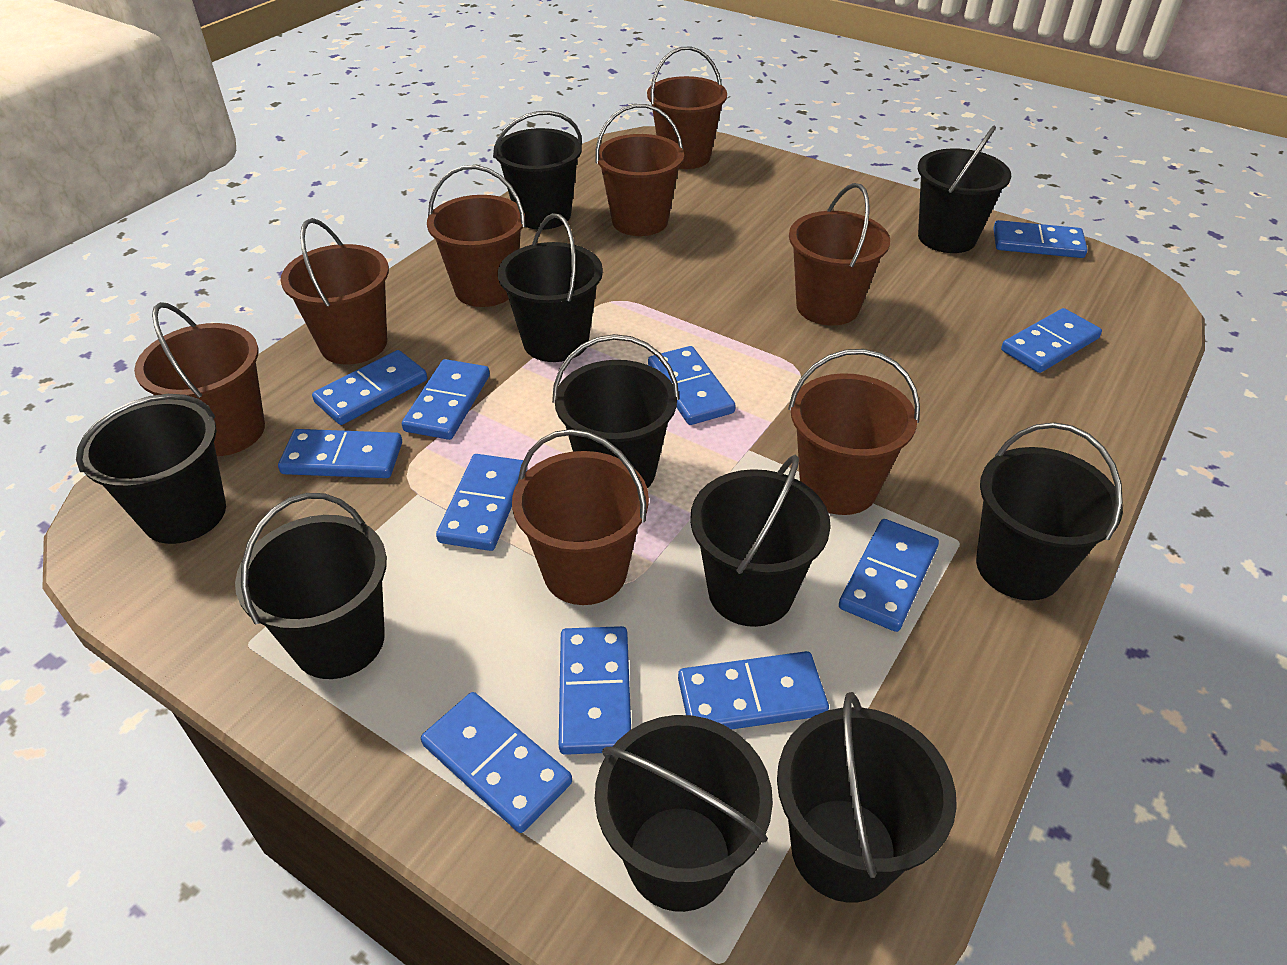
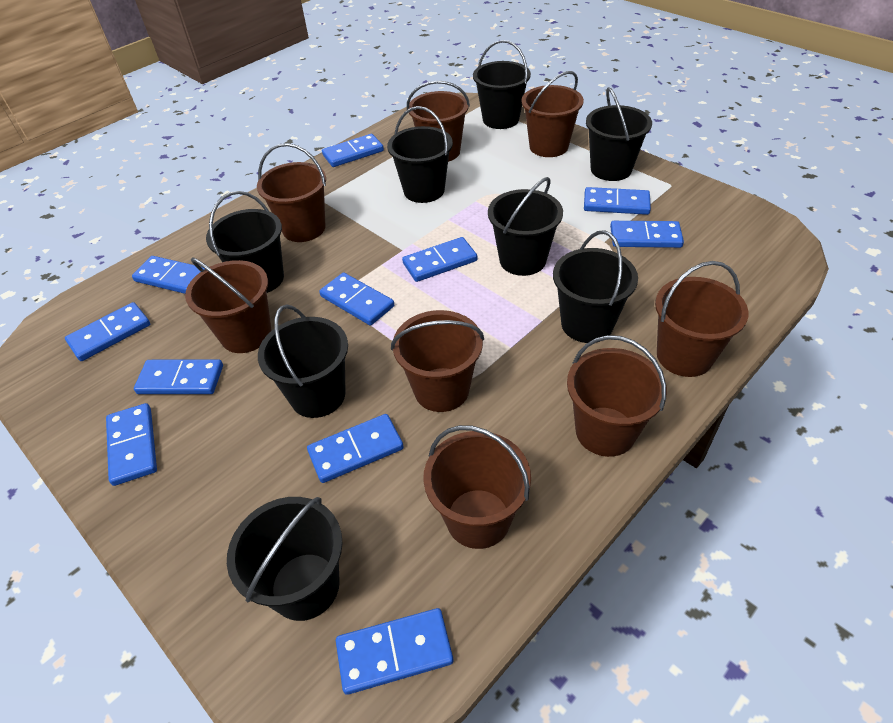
black bucket: [76,394,226,544] [235,493,387,679] [493,111,582,230] [498,213,603,362] [552,334,679,488] [595,715,773,912] [690,454,831,627] [777,692,957,903] [918,126,1011,253] [976,422,1123,601] = 10 -> [206,191,284,293] [227,497,343,621] [258,304,348,418] [387,106,453,203] [473,40,531,129] [488,177,563,276] [553,230,638,343] [586,87,652,181] = 8

